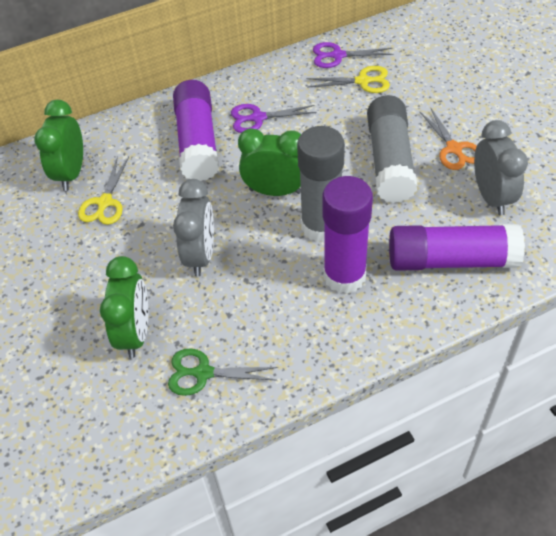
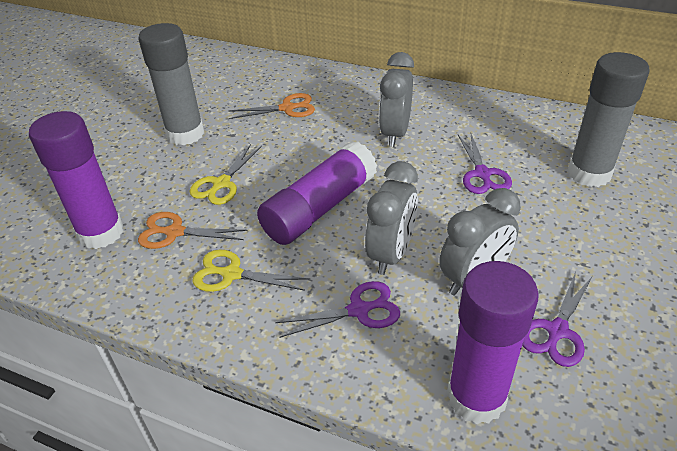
green clock: [34,100,83,191] [100,256,148,358] [238,128,301,196] = 3 -> none = 0
green scissors: [168,348,278,396] = 1 -> none = 0
grey clock: [173,179,214,276] [474,120,528,215] = 2 -> [365,161,418,275] [379,52,414,147] [439,188,521,295] = 3
orange scissors: [420,107,477,170] = 1 -> [138,212,247,249] [228,93,315,119] = 2
purple scissors: [231,104,317,133] [313,42,393,68] = 2 -> [275,281,400,338] [458,132,512,194] [522,271,593,367] = 3

